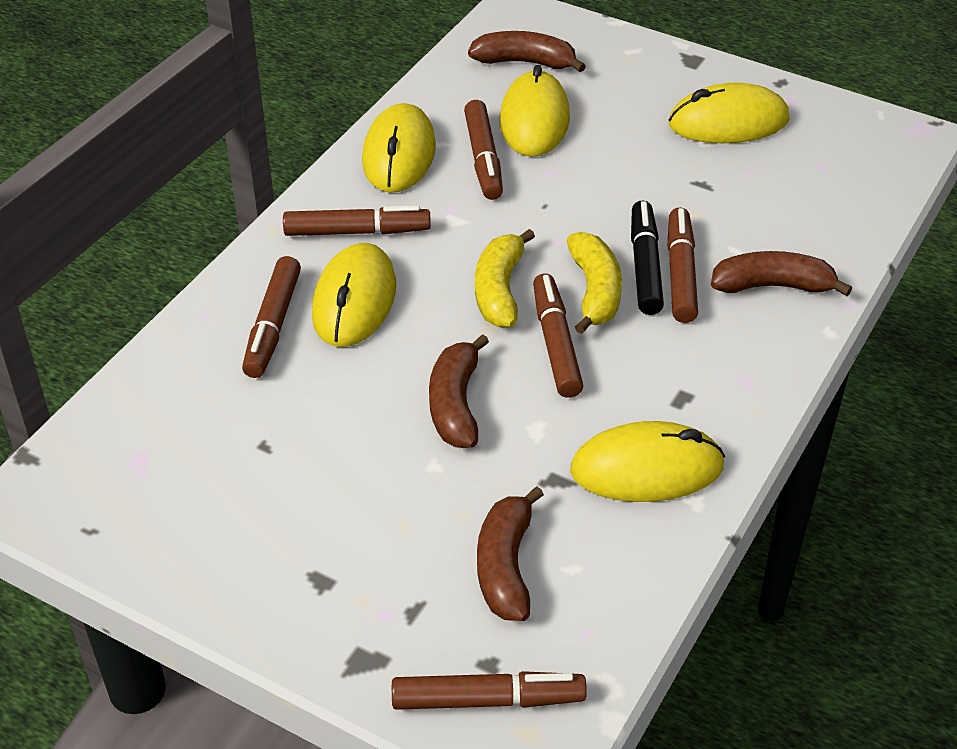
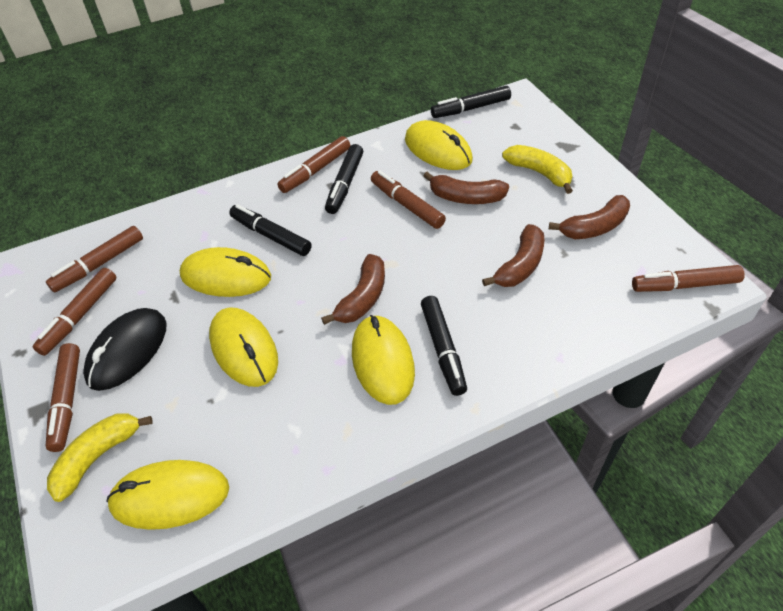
black marker: [631,200,664,315] = 1 -> [229,204,312,256] [325,144,363,214] [421,296,467,396] [431,86,511,118] = 4
black mouse: none = 0 -> [83,308,167,391] = 1

